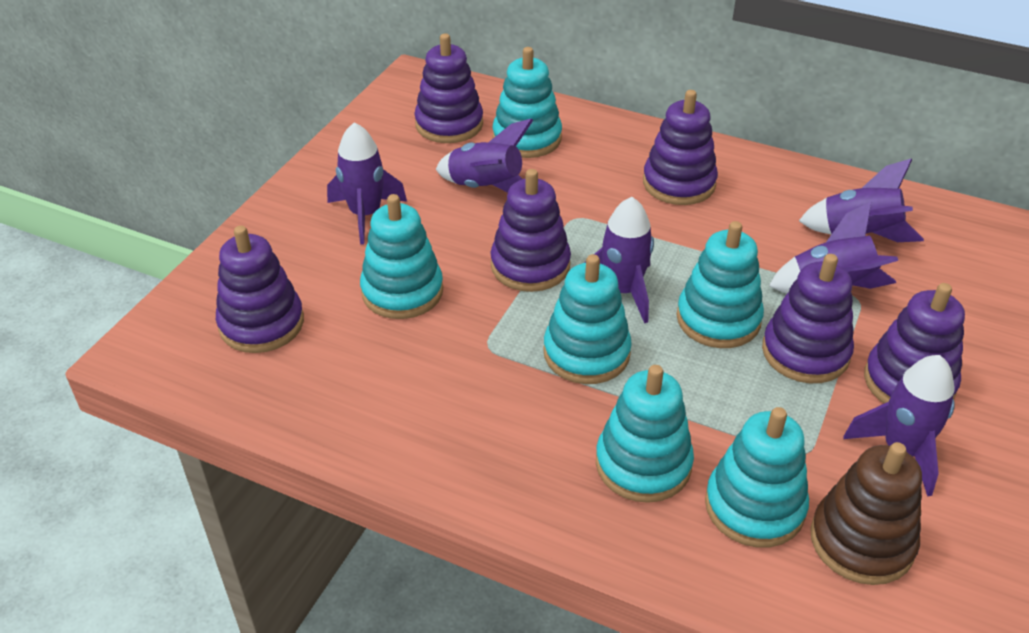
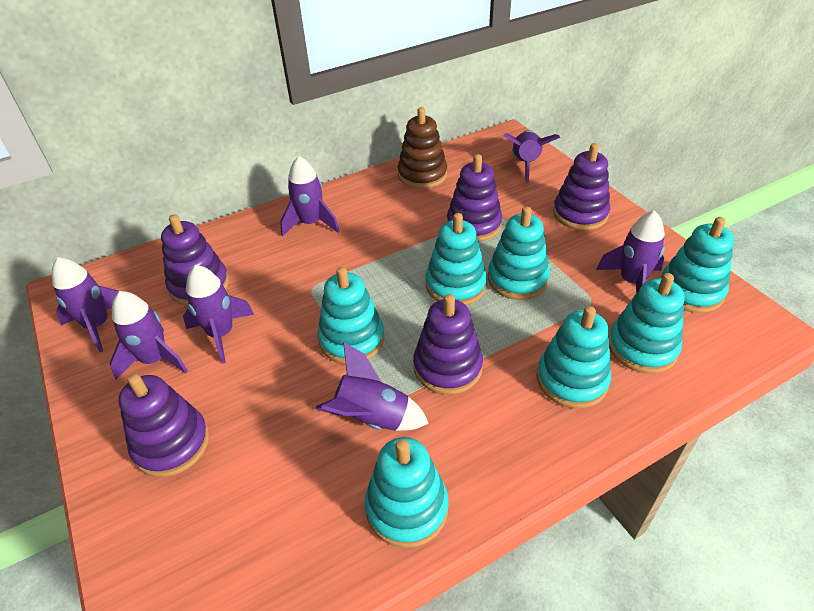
purple rocket: [327,122,407,244] [436,119,533,193] [584,197,654,323] [769,202,898,293] [799,158,924,242] [843,355,955,497] = 6 -> [52,257,119,352] [110,291,188,380] [183,265,254,364] [280,156,340,236] [315,342,429,431] [504,130,560,183] [596,210,665,292] = 7
purple stacking toy: [216,225,304,353] [414,33,483,143] [490,169,571,292] [643,90,718,205] [762,254,854,383] [864,283,965,403] = 6 -> [118,374,209,477] [161,214,229,306] [413,294,483,395] [447,154,502,241] [553,143,610,231] = 5
turquoise stacking toy: [360,194,443,319] [492,47,562,158] [543,254,632,384] [596,365,694,503] [677,221,764,348] [705,407,809,548] = 6 -> [317,267,384,364] [365,437,448,548] [426,213,487,305] [488,206,550,300] [537,306,611,408] [609,273,685,374] [661,217,734,313] = 7

